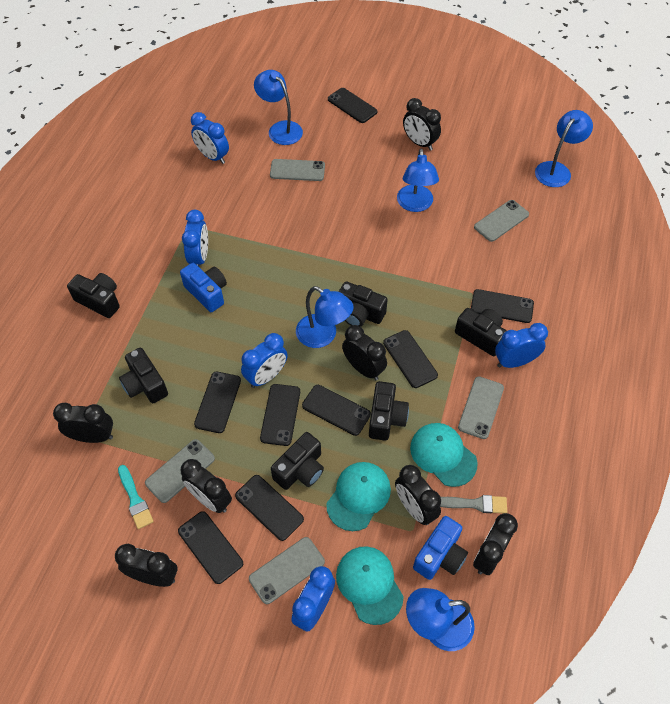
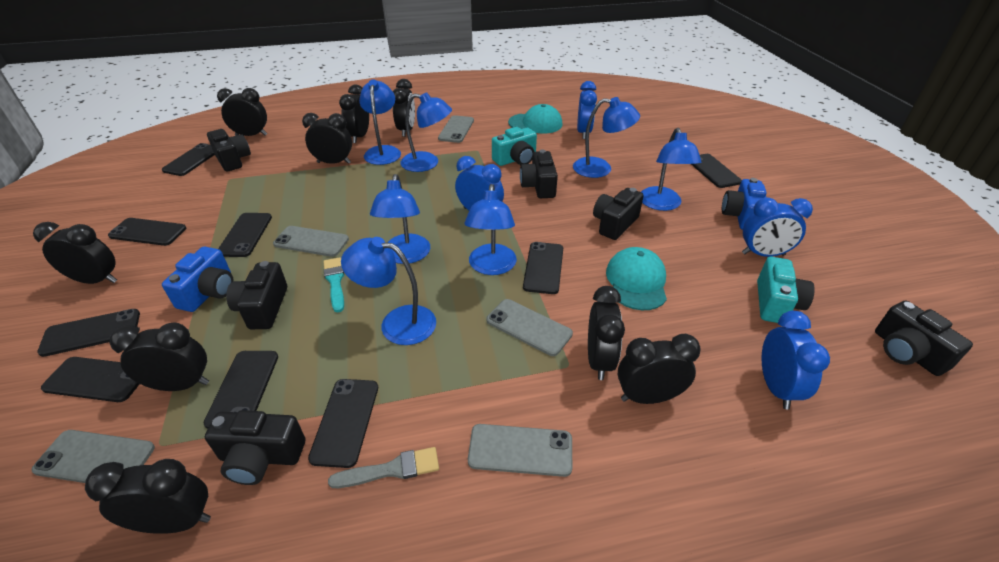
black clock: [53,403,113,443] [115,544,178,587] [181,459,232,513] [342,325,387,380] [395,465,441,525] [403,98,441,151] [473,513,518,575] = 7 -> [33,222,117,284] [85,459,211,534] [110,322,209,391] [217,88,267,136] [302,113,352,164] [339,85,369,143] [393,79,415,137] [588,286,625,380] [617,334,701,404] = 9
black phone: [178,511,243,584] [194,372,241,433] [235,475,304,541] [260,384,300,446] [302,385,371,436] [328,88,377,123] [383,330,438,388] [471,289,534,323] = 8 -> [37,309,140,357] [41,357,139,402] [108,218,186,246] [162,143,215,176] [203,351,278,429] [218,213,272,257] [308,379,378,468] [523,242,563,294] [691,154,742,188] = 9
blue clock: [182,210,208,267] [191,112,229,164] [241,333,288,388] [291,566,335,631] [495,323,548,368] = 5 -> [455,156,504,210] [577,81,597,139] [742,197,813,257] [761,311,830,410] = 4
blue lamp: [254,70,303,145] [296,286,354,348] [397,148,439,212] [406,588,475,651] [535,110,593,187] = 5 -> [341,237,436,345] [359,79,401,165] [370,174,430,264] [401,93,452,172] [464,184,517,275] [573,97,640,178] [641,128,701,211] = 7
turquoise camera: none = 0 -> [492,127,537,166] [757,257,815,323] = 2
turquoise cap: [326,462,391,531] [336,546,404,625] [410,423,478,487] = 3 -> [508,104,563,133] [606,247,667,310] = 2

